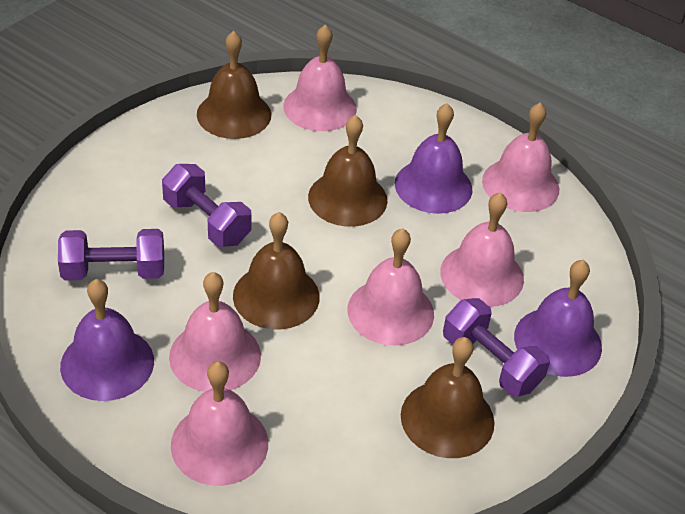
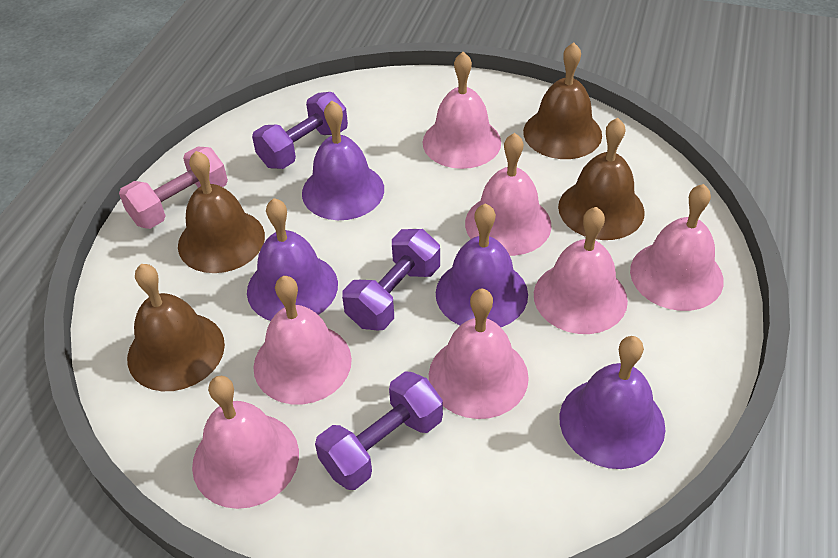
pink bell: [169,272,261,392] [171,361,268,486] [283,25,357,131] [348,228,434,346] [440,192,524,307] [482,103,559,212] = 6 -> [192,376,299,509] [253,276,352,404] [423,52,501,169] [429,289,529,419] [465,133,552,256] [534,207,628,334] [630,184,724,311] = 7
pink dumbbell: none = 0 -> [119,147,228,229] = 1
purple bell: [60,279,154,401] [395,103,472,214] [514,260,602,377] = 3 -> [247,198,338,321] [302,101,384,220] [436,203,528,327] [559,336,665,469] = 4

